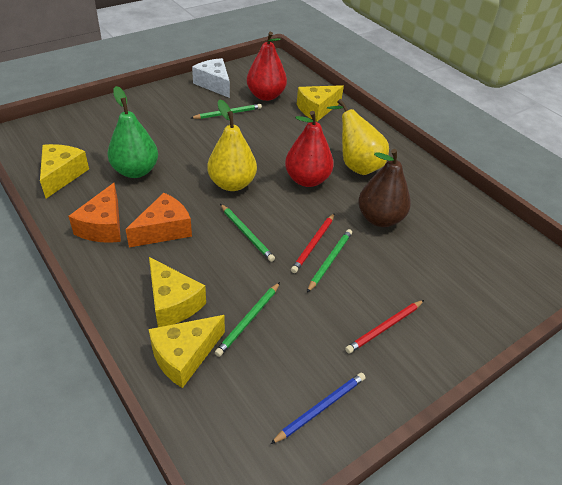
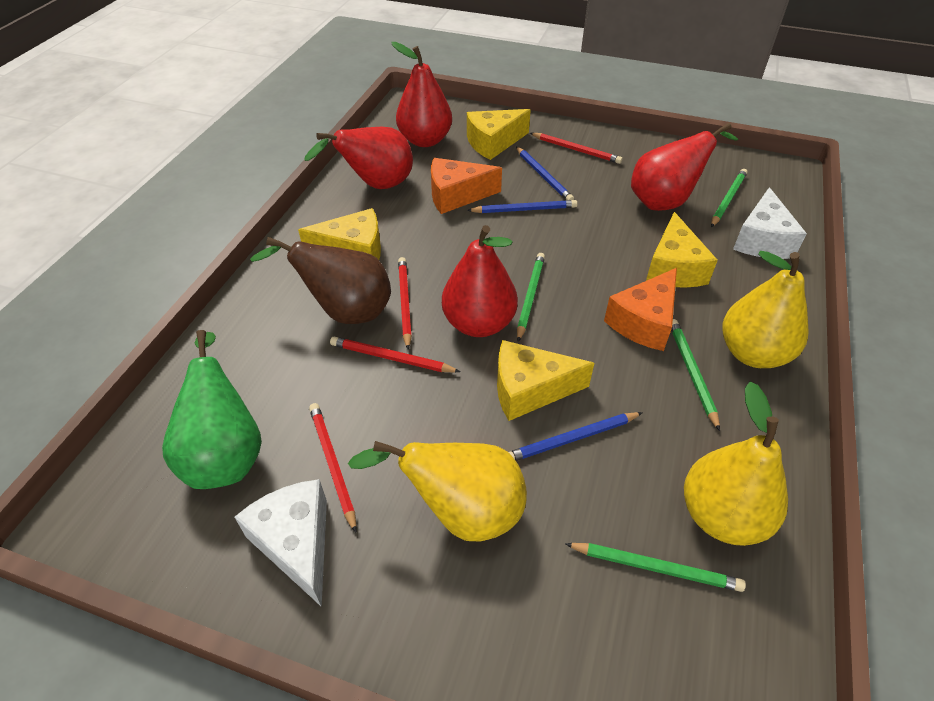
blue pencil: [271,373,366,444] = 1 -> [467,200,578,213] [509,412,643,461] [516,147,574,201] = 3
red pear: [247,32,287,101] [285,111,334,187] = 2 -> [305,127,413,189] [391,42,452,147] [442,225,518,337] [631,122,738,211] = 4
red pencil: [291,213,335,273] [345,300,424,354] = 2 -> [309,403,357,533] [330,337,461,372] [398,257,412,350] [530,133,622,164] = 4
white cheese: [192,58,230,98] = 1 -> [234,479,327,607] [733,187,807,259] = 2
yellow pear: [207,99,257,191] [327,99,389,175] = 2 -> [348,441,527,541] [684,382,788,546] [722,251,809,368] = 3

